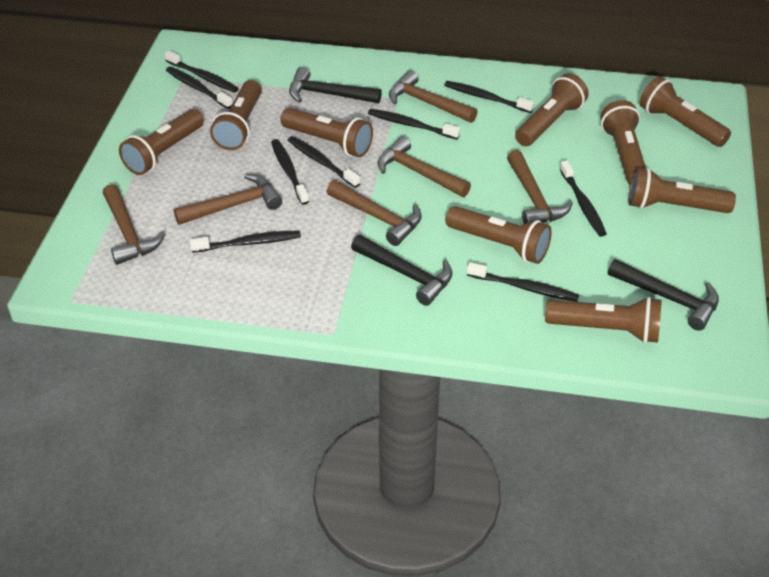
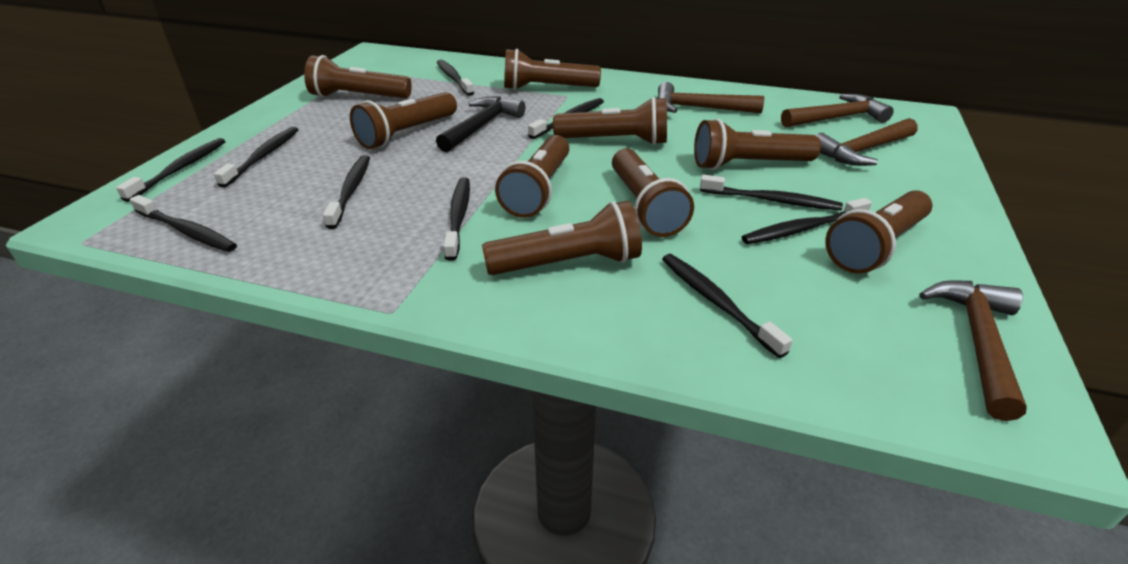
black hammer: [289,67,382,103] [351,235,453,306] [608,259,719,331] = 3 -> [436,97,525,152] = 1
black toothbrush: [165,51,239,93] [166,67,233,109] [190,231,301,253] [271,139,309,205] [288,136,360,188] [368,109,460,139] [444,81,534,113] [467,262,579,302] [560,161,607,237] = 9 -> [116,138,225,202] [130,195,237,252] [214,127,298,188] [323,155,370,229] [437,60,474,96] [443,177,470,261] [528,98,604,139] [662,254,793,358] [700,174,843,210] [742,198,872,244] = 10
brown hammer: [103,184,165,265] [174,174,282,225] [327,180,422,246] [378,136,471,197] [389,70,478,123] [507,150,573,224] = 6 -> [657,82,764,113] [781,94,894,127] [815,118,918,166] [919,280,1027,421] = 4

